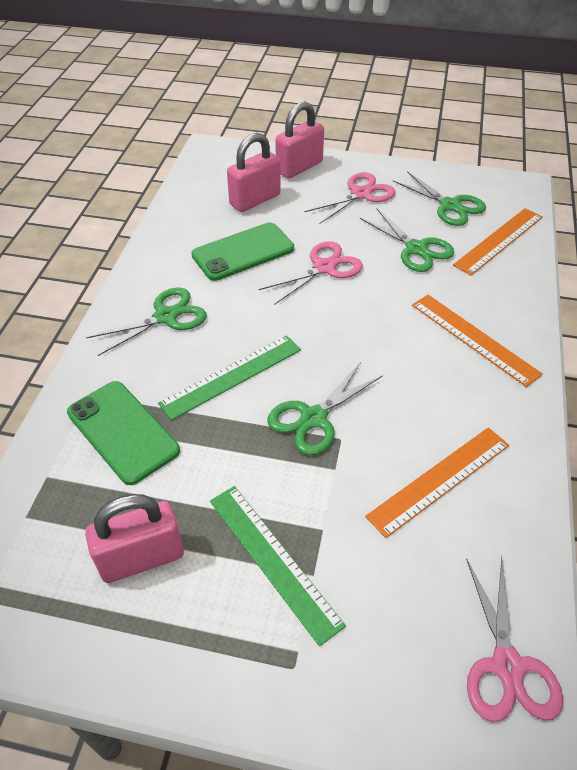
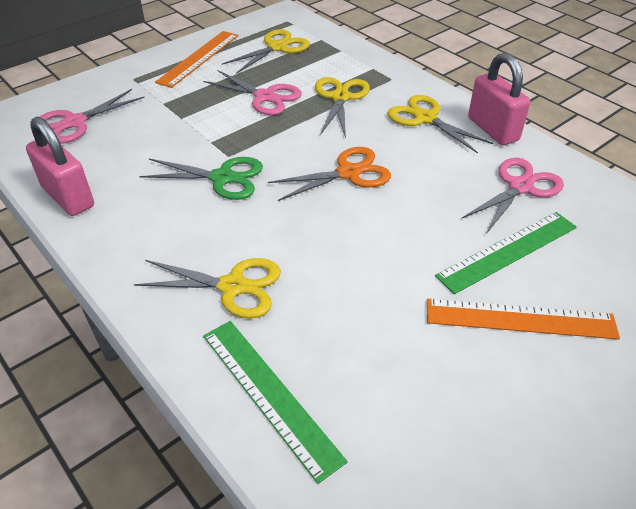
green phone: [67,381,180,485] [191,222,294,281] = 2 -> none = 0
green scissors: [86,287,207,356] [267,362,383,455] [360,209,454,272] [393,171,486,226] = 4 -> [140,157,263,200] = 1
orange ruler: [365,427,509,538] [412,295,543,387] [453,208,543,275] = 3 -> [155,31,239,88] [427,299,620,340] = 2
orange scissors: none = 0 -> [268,147,391,201] = 1
pink padlock: [85,494,184,583] [227,133,281,212] [275,101,324,179] = 3 -> [26,117,94,216] [468,53,530,145] = 2
yellow scissors: none = 0 -> [134,258,281,319] [222,29,310,74] [315,77,370,138] [388,95,493,154] = 4

